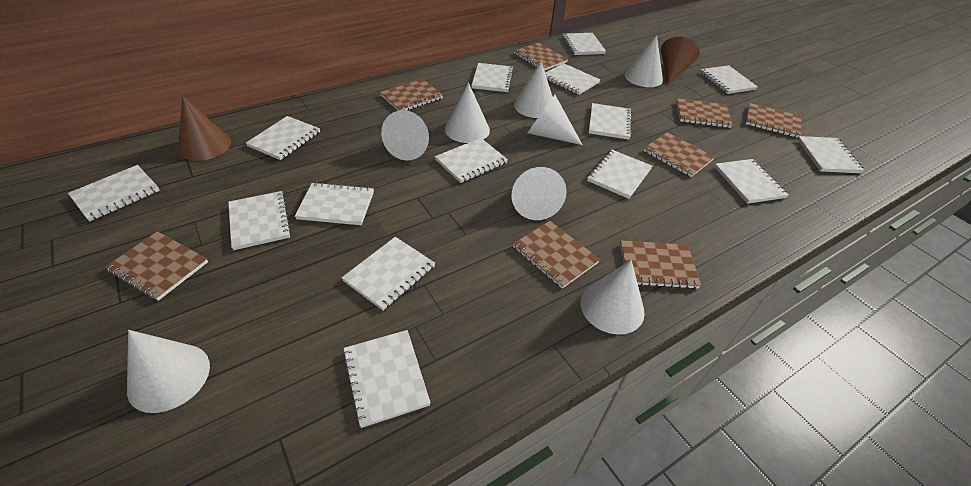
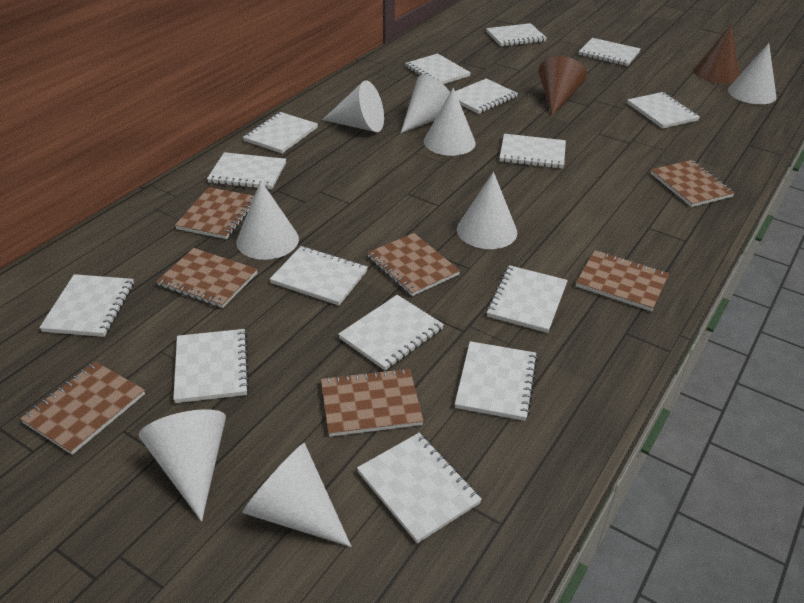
brown notebook: [105,231,208,301] [380,79,443,111] [513,221,600,289] [514,43,568,71] [620,240,701,289] [644,132,715,177] [676,98,733,128] [746,103,801,138] = 8 -> [20,362,145,455] [156,248,258,308] [175,187,254,239] [321,368,423,437] [367,233,460,296] [576,250,669,311] [651,160,735,207] = 7

